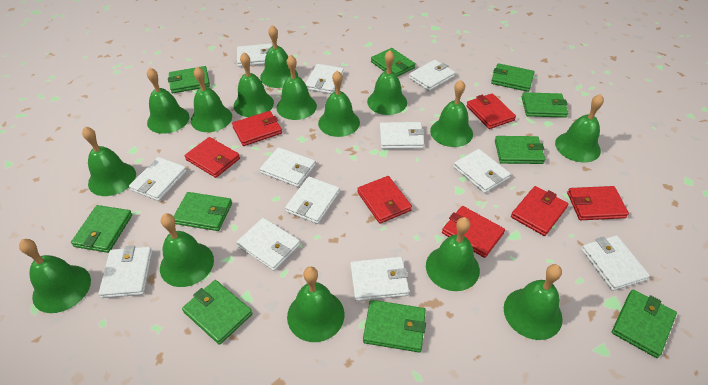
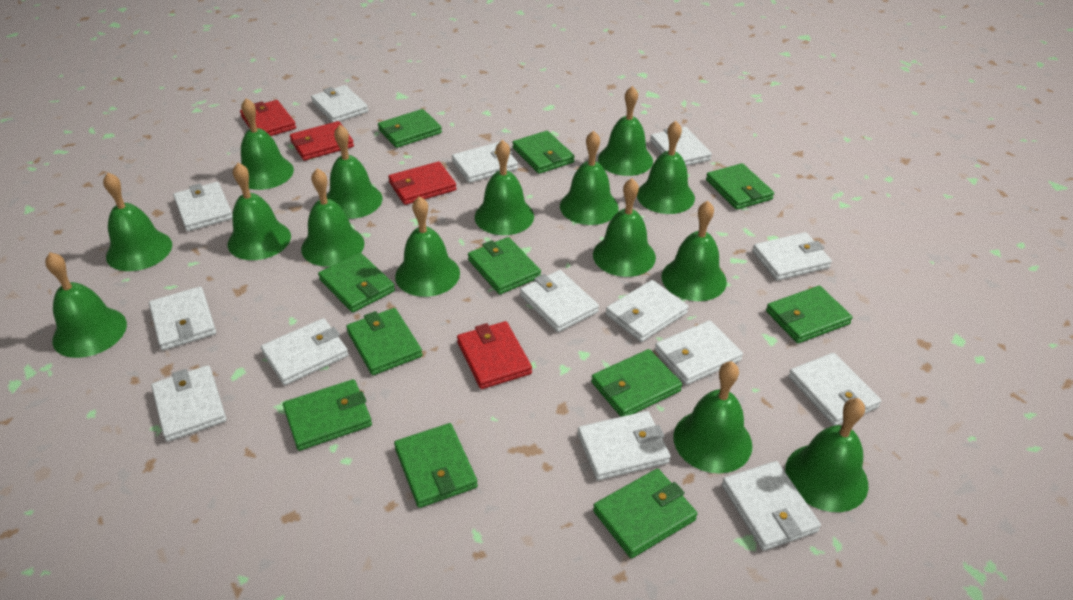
green wallet: [71,205,132,253] [168,66,210,93] [174,192,232,231] [182,280,253,345] [363,300,426,352] [371,48,415,77] [491,63,534,92] [495,136,545,164] [522,92,568,118] [612,289,677,358] = 10 -> [283,379,372,451] [318,253,395,313] [346,308,423,375] [378,109,442,148] [394,423,478,508] [468,237,541,295] [512,131,575,174] [591,349,682,417] [593,469,697,558] [706,163,774,210] [766,286,853,343] = 11
red wallet: [185,137,240,178] [232,111,282,146] [357,176,412,224] [442,206,505,258] [466,93,516,129] [511,186,568,236] [567,186,629,220] = 7 -> [240,100,296,136] [290,121,354,161] [388,161,457,205] [457,321,532,389] = 4
white wallet: [98,245,153,298] [129,157,187,201] [236,218,300,271] [237,44,272,67] [260,147,316,187] [285,176,340,224] [305,64,344,94] [350,257,409,301] [380,122,424,149] [409,60,455,91] [453,149,511,193] [581,235,650,291] = 12 -> [149,286,216,350] [151,365,227,442] [173,182,232,231] [261,318,349,385] [311,85,368,123] [452,142,518,183] [520,270,599,332] [578,411,671,480] [606,280,688,342] [650,127,712,166] [655,320,743,385] [722,461,821,551] [752,232,832,281] [789,353,881,426] = 14

